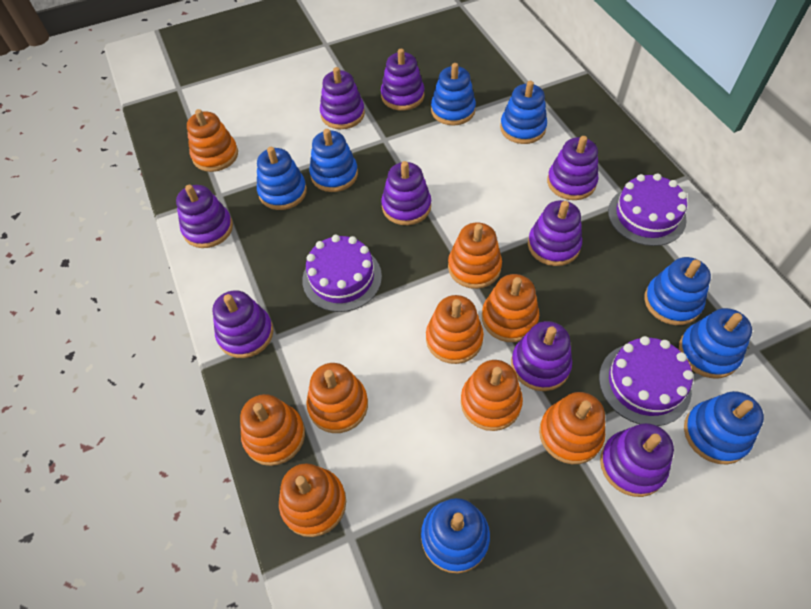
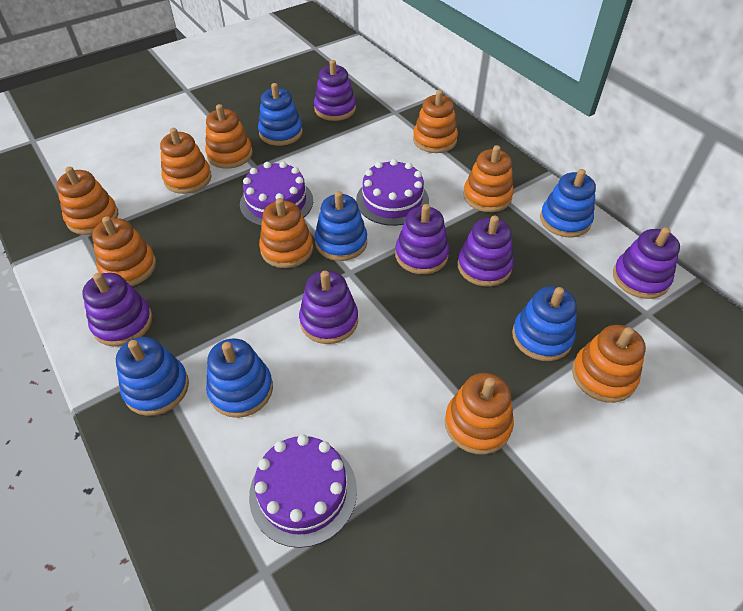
blue stacking toy: [257,147,307,210] [309,129,358,192] [421,498,490,573] [431,63,476,126] [500,81,547,144] [644,257,711,325] [679,308,752,378] [684,391,764,464] = 8 -> [116,337,189,416] [206,338,273,418] [258,83,303,146] [315,191,367,261] [512,286,577,361] [540,169,596,238] = 6
purple stacking toy: [176,185,233,248] [212,290,273,358] [320,67,365,129] [381,49,424,111] [381,161,431,225] [511,321,572,391] [528,200,582,266] [547,136,599,200] [600,423,674,497] = 9 -> [82,273,152,346] [299,271,358,344] [314,60,356,121] [395,204,449,274] [458,216,514,287] [613,227,680,299] = 6

